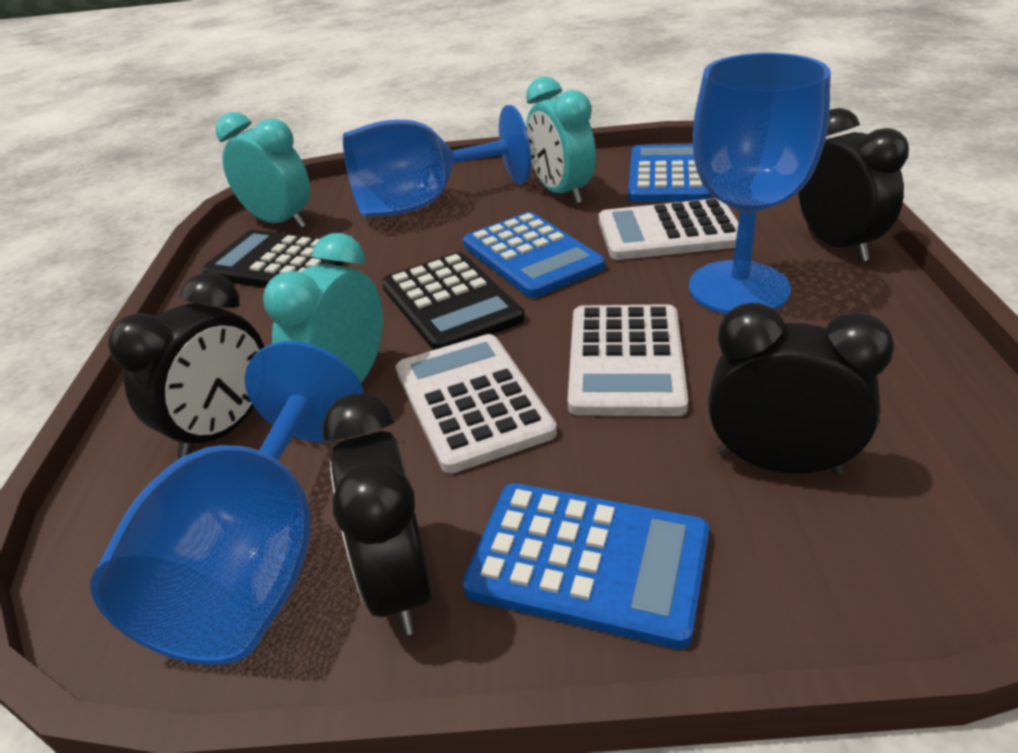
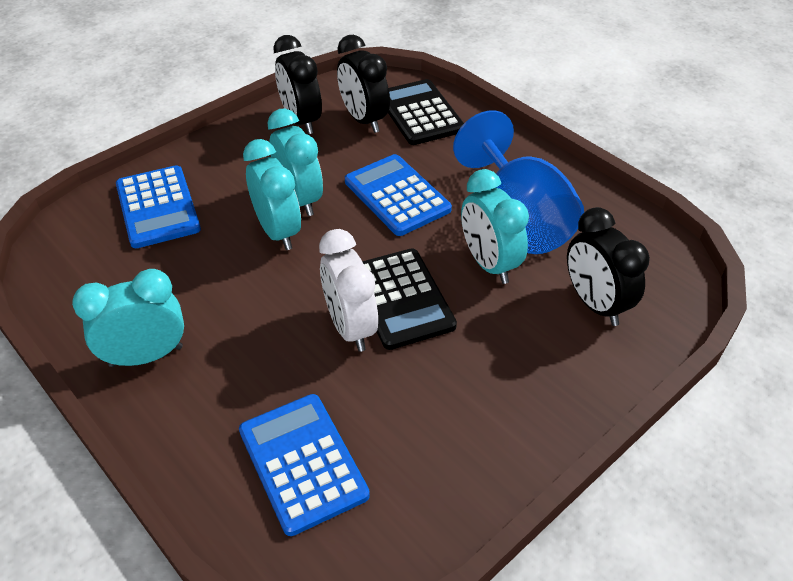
black clock: [108,273,264,459] [322,393,433,635] [708,303,894,475] [798,108,909,262] = 4 -> [273,35,322,134] [337,35,390,133] [567,207,650,326] = 3
blue goblet: [90,341,364,665] [343,105,531,217] [689,53,831,314] = 3 -> [453,110,584,254] = 1
turquoise clock: [216,112,310,229] [263,233,383,383] [526,76,596,204] = 3 -> [72,269,184,367] [243,139,301,250] [267,109,323,216] [461,169,529,284] = 4
white calculator: [396,334,557,474] [568,304,688,416] [599,198,738,260] = 3 -> none = 0
white clock: none = 0 -> [319,229,378,352] = 1

